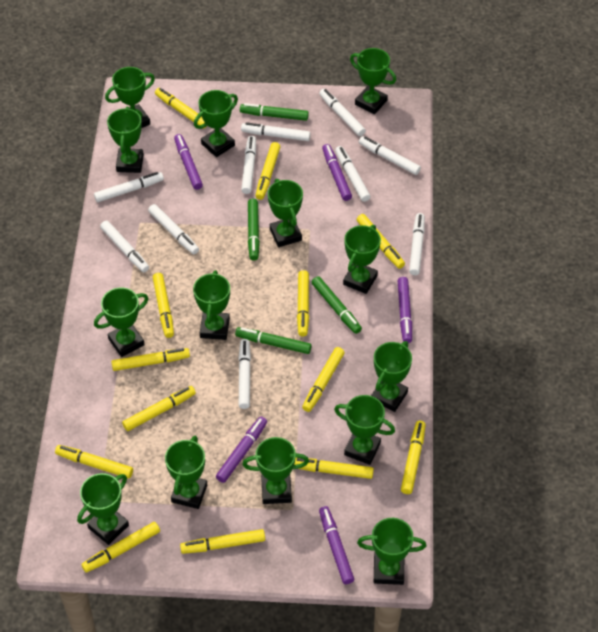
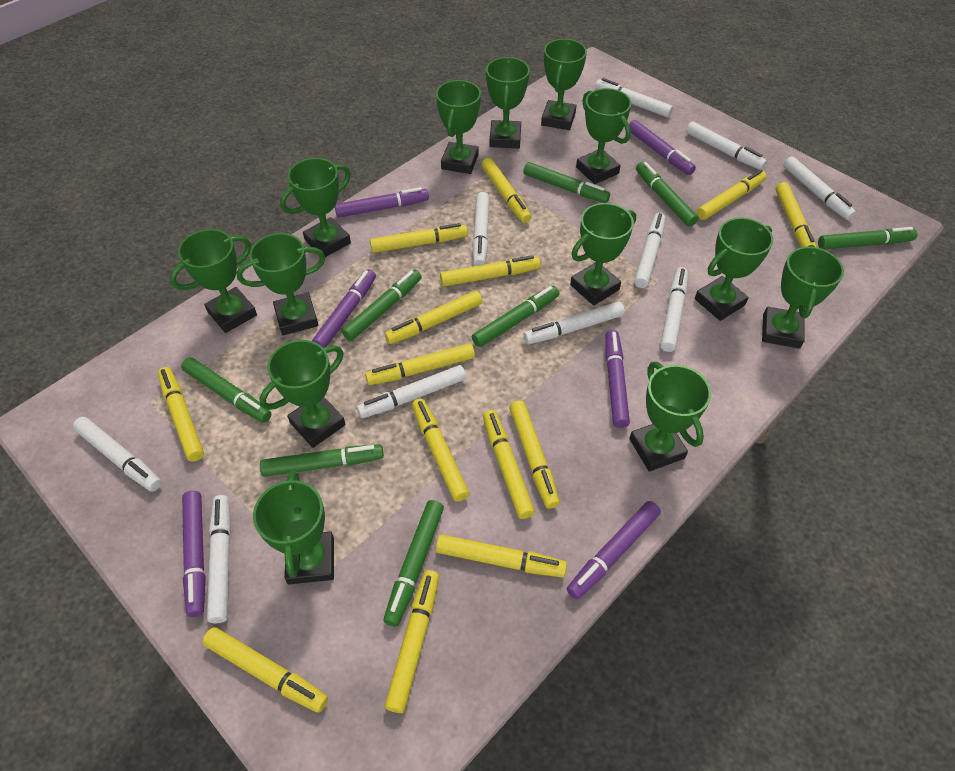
green marker: [235,327,311,354] [240,103,309,121] [248,199,260,260] [312,276,362,334] = 4 -> [181,357,271,423] [260,444,384,477] [342,270,422,341] [383,500,444,627] [472,286,559,347] [523,162,610,203] [636,162,698,227] [818,227,918,249] = 8
green trophy: [77,473,129,545] [94,287,149,357] [105,67,155,128] [107,107,144,173] [165,436,207,509] [193,270,230,340] [194,90,238,157] [242,437,309,504] [268,179,303,247] [334,395,395,465] [343,225,381,294] [350,48,396,114] [357,518,426,585] [371,341,412,412] = 14 -> [170,229,257,333] [236,233,325,335] [253,470,334,584] [259,340,346,448] [280,158,351,257] [436,80,481,174] [486,57,530,148] [541,39,587,130] [570,203,636,306] [576,88,632,184] [629,362,711,472] [695,218,773,321] [762,245,844,349] = 13
purple marker: [174,134,203,190] [216,417,267,483] [319,506,354,584] [322,144,352,201] [398,277,412,343] = 5 -> [182,491,206,617] [312,269,376,348] [335,187,429,218] [567,501,661,600] [605,330,630,428] [629,120,696,175] = 6
yellow marker: [55,445,133,478] [81,522,160,573] [111,348,190,371] [122,386,196,431] [153,273,174,338] [155,88,207,129] [180,529,265,554] [255,142,280,200] [294,458,374,479] [297,270,309,337] [302,347,345,412] [356,214,405,269] [401,421,426,494] = 13 -> [158,367,204,461] [202,627,328,713] [365,343,475,385] [370,223,468,253] [385,291,483,344] [385,570,439,713] [412,398,469,502] [436,534,567,577] [440,255,540,287] [482,158,531,223] [483,410,535,519] [509,400,560,509] [697,170,767,220] [775,182,816,247] = 14

